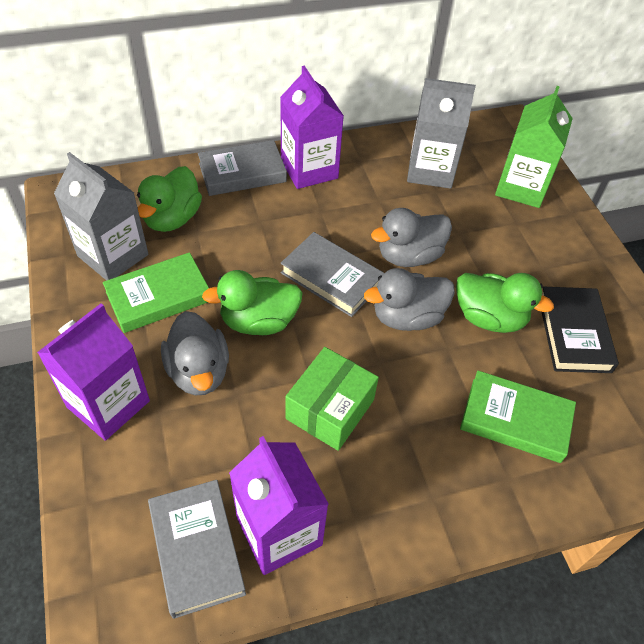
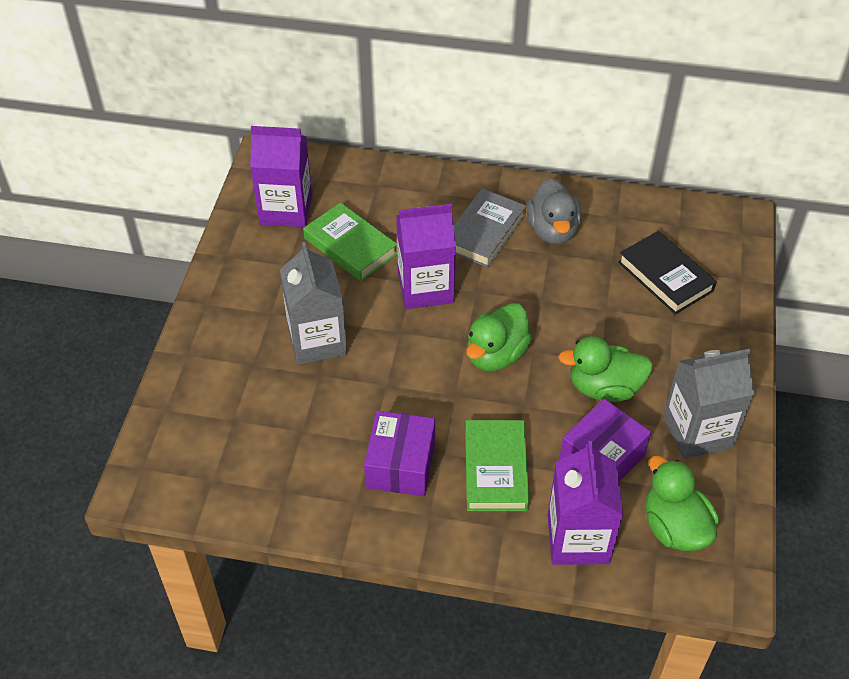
green box: [285,347,379,451] = 1 -> none = 0
green carton: [495,86,573,208] = 1 -> none = 0
grey book: [148,480,246,619] [198,140,287,196] [281,232,384,317] = 3 -> [454,188,526,268] = 1
grey duck: [161,311,229,395] [364,268,455,331] [371,208,452,267] = 3 -> [527,178,582,245] = 1
purple box: none = 0 -> [364,411,435,496] [559,399,651,482] = 2

